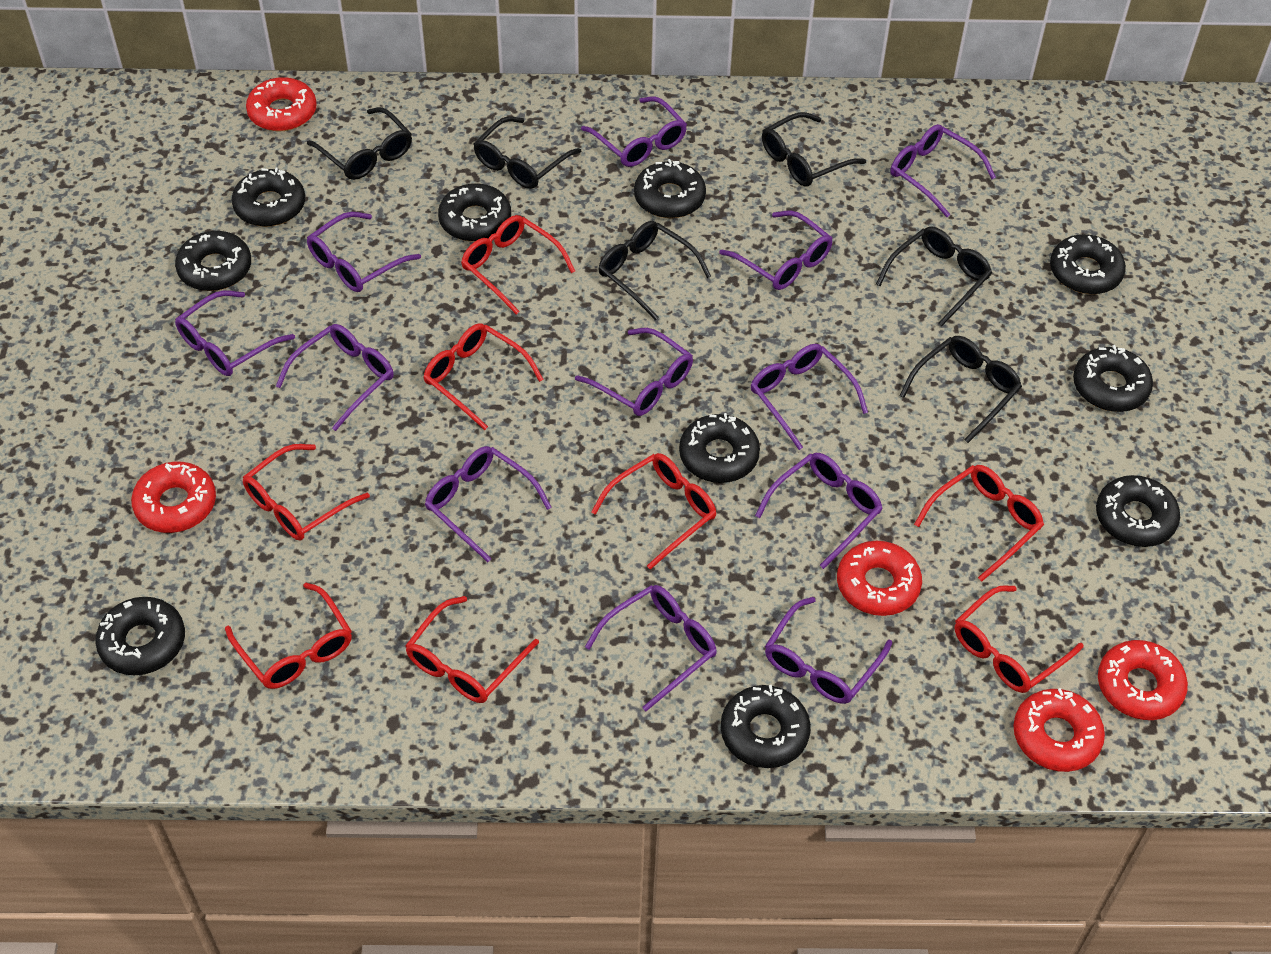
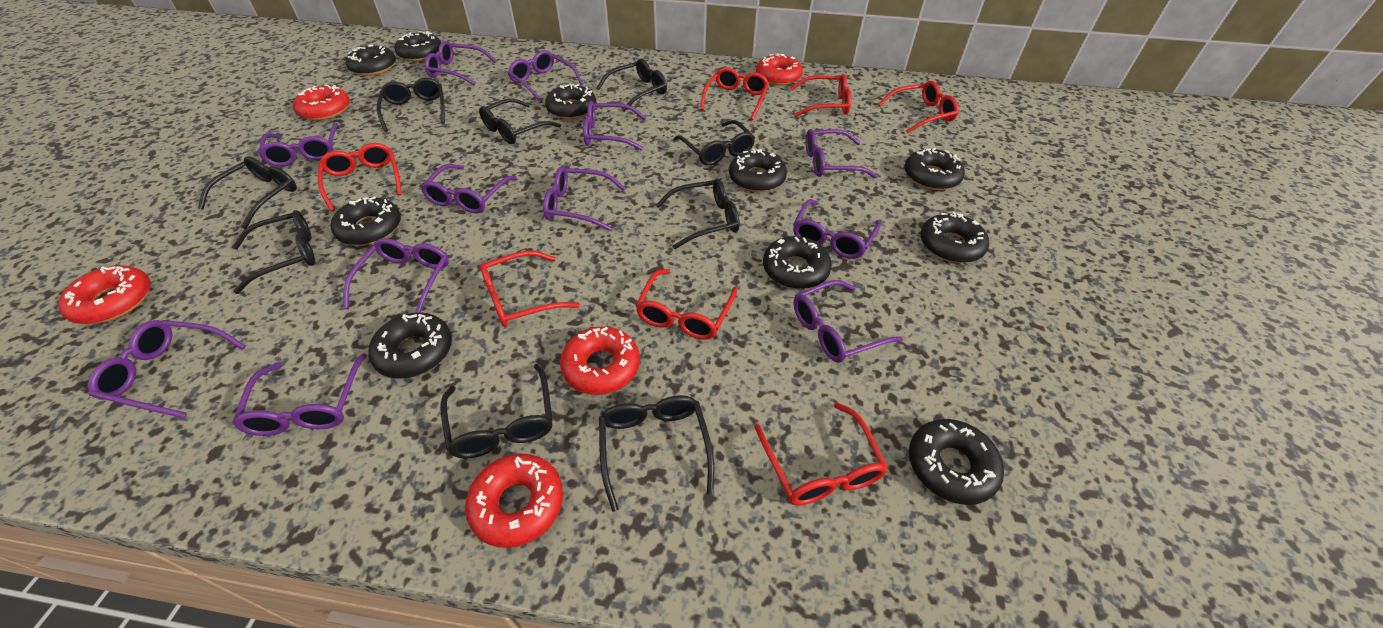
black glasses: [307,107,412,180] [473,116,581,189] [598,221,711,321] [762,112,866,187] [876,227,992,326] [899,336,1022,443] = 6 -> [198,156,297,229] [232,210,315,294] [377,78,445,132] [440,364,553,459] [479,98,561,144] [596,59,667,112] [599,395,714,512] [656,179,740,249] [674,120,755,166] = 9
red glasses: [225,583,352,689] [243,444,370,541] [405,596,539,703] [423,323,543,430] [461,215,575,315] [591,453,716,570] [914,465,1044,582] [955,585,1084,693] = 8 -> [318,143,402,212] [480,251,580,327] [636,269,737,340] [700,67,769,120] [754,402,888,505] [790,74,851,117] [878,81,959,133] = 7

